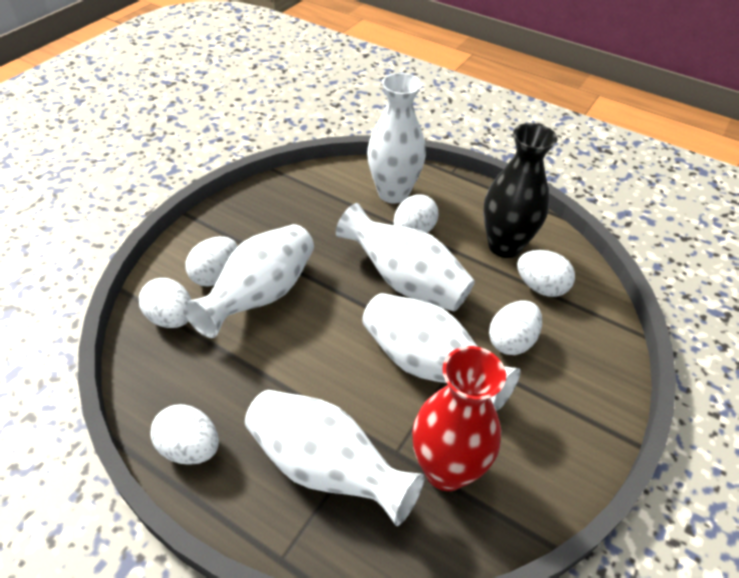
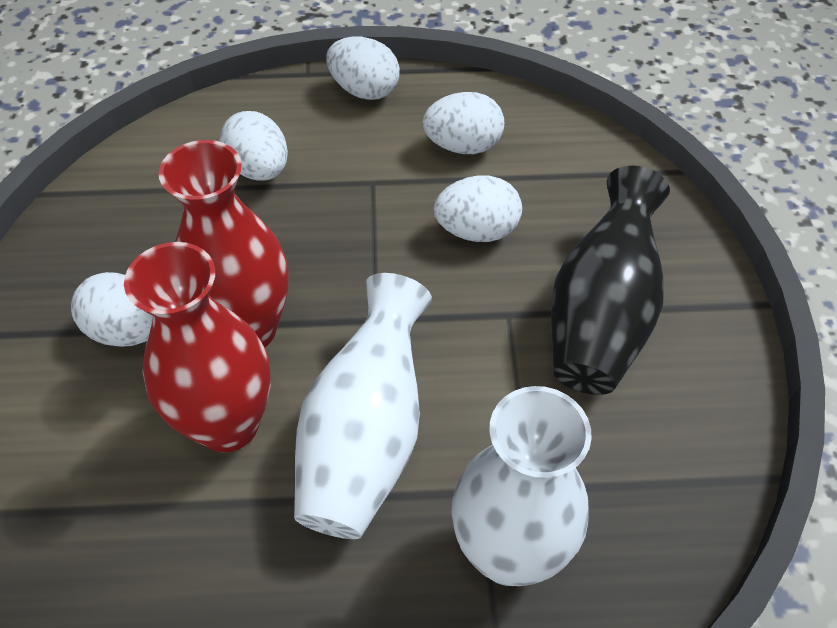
red vase: [412,346,506,491] = 1 -> [124,242,271,453] [159,140,289,347] = 2
white egg: [139,278,191,328] [150,404,219,465] [186,236,238,286] [394,194,439,233] [489,300,542,355] [517,250,575,297] = 6 -> [71,272,153,347] [220,111,288,181] [326,36,400,100] [422,92,504,154] [434,175,522,242] = 5
white vase: [183,224,314,338] [245,390,424,526] [336,203,475,311] [362,293,521,411] [367,73,426,204] = 5 -> [294,273,432,539] [451,386,592,586] = 2

